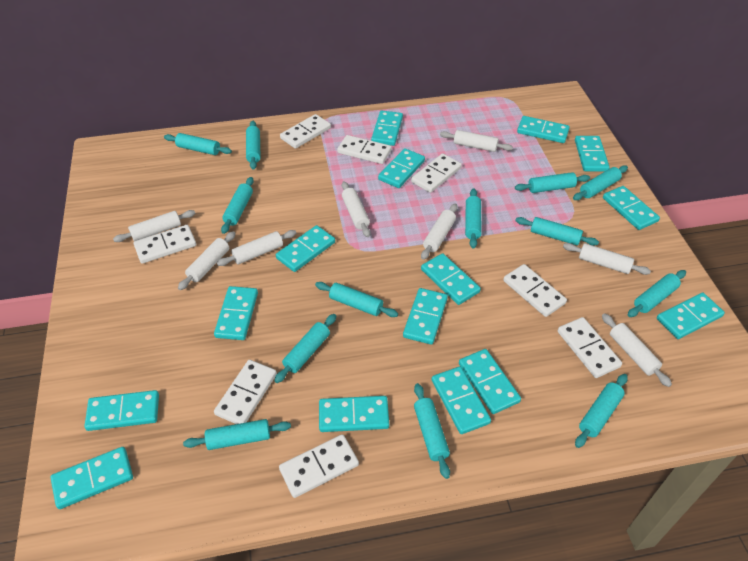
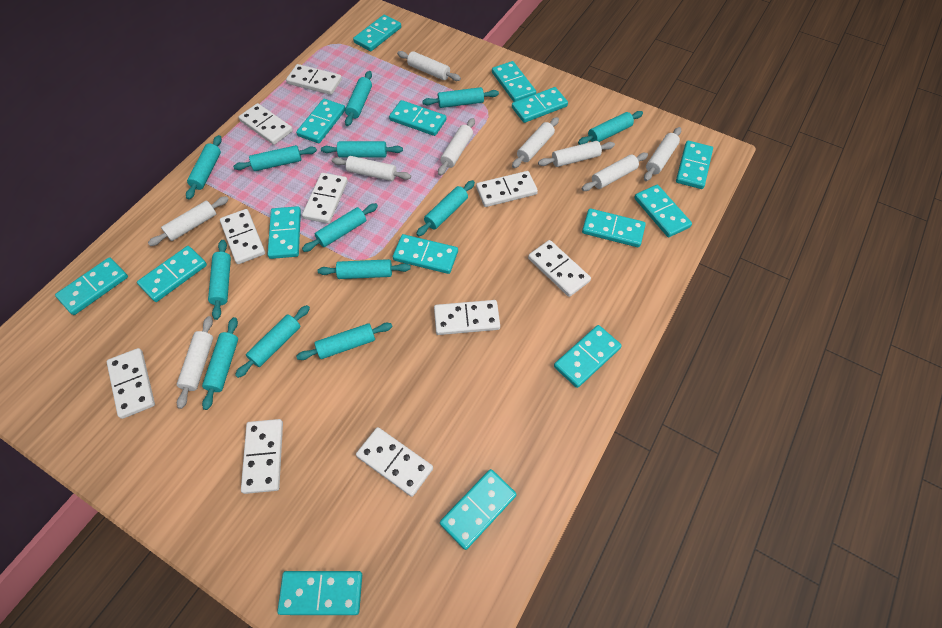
white domino: [134,225,196,264] [214,360,277,424] [279,434,359,498] [280,114,331,149] [337,135,391,164] [411,153,462,193] [503,264,567,317] [558,317,622,378] = 8 -> [107,348,155,419] [220,209,265,264] [239,103,293,145] [241,419,283,494] [286,64,342,95] [302,173,348,223] [356,427,433,497] [434,300,500,335] [476,171,538,207] [528,240,591,297] = 10
white rolling pin: [113,210,195,242] [178,231,236,290] [217,230,296,266] [342,181,370,237] [421,204,458,260] [440,130,513,152] [563,243,651,275] [602,313,672,387] = 8 -> [148,196,229,246] [177,316,213,409] [332,156,411,181] [397,51,461,81] [438,118,475,176] [512,117,559,168] [538,141,615,167] [582,153,648,191] [644,127,681,181] = 9

